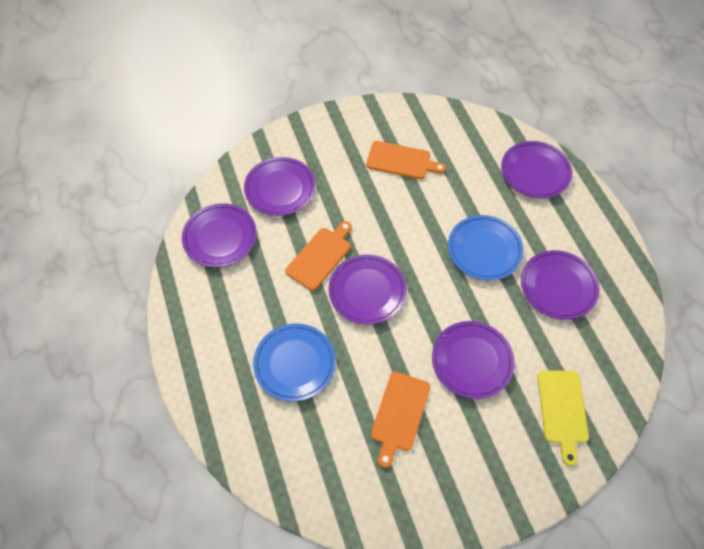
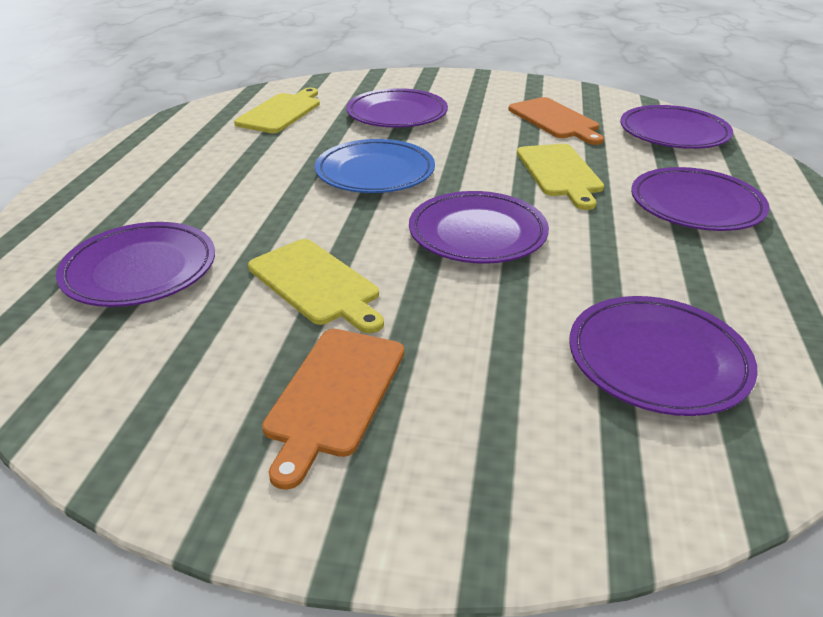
blue plate: [253,323,336,402] [448,215,524,281] = 2 -> [315,139,435,193] = 1
orange cutting board: [285,221,352,291] [366,141,446,179] [371,372,430,468] = 3 -> [262,329,404,490] [508,97,604,145] = 2
yellow cutting board: [537,370,589,466] = 1 -> [234,88,320,133] [248,239,384,333] [517,144,604,210] = 3

